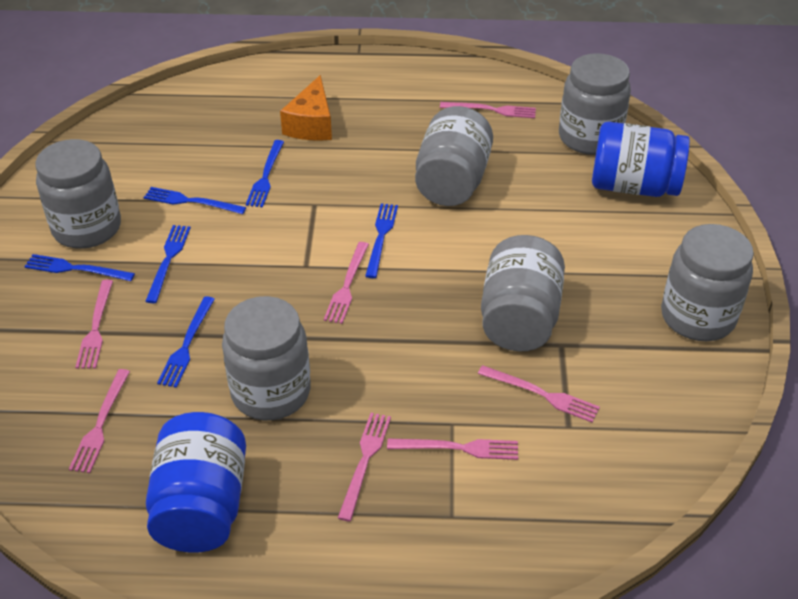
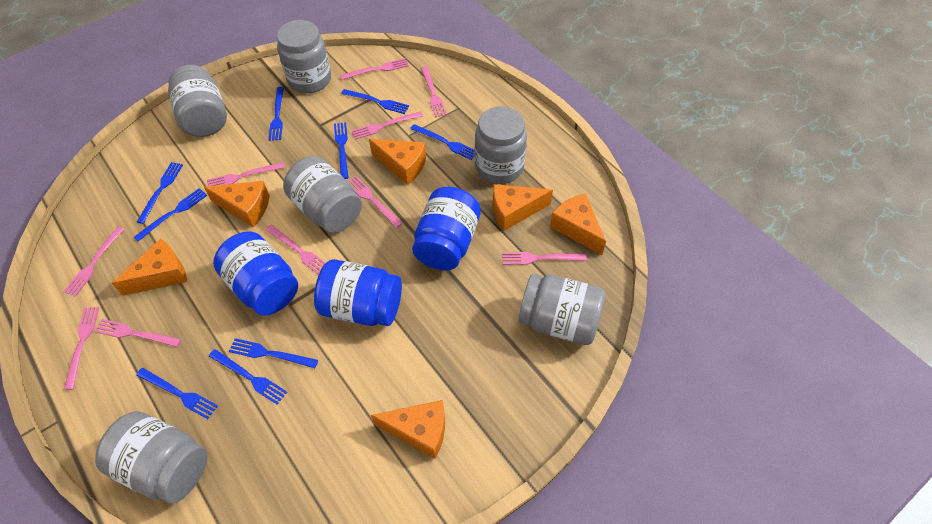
blue fork: [24,254,135,281] [143,187,246,214] [145,225,191,303] [157,296,215,388] [246,140,284,207] [365,203,398,278] = 6 -> [134,188,207,241] [136,368,218,419] [137,162,183,224] [209,349,287,405] [229,338,318,368] [268,87,284,141] [334,122,349,179] [341,89,409,114] [410,124,475,160] = 9
blue jar: [146,412,246,553] [592,122,690,197] = 2 -> [213,231,298,316] [314,259,402,326] [412,187,481,270] = 3
orange cheese: [280,75,332,141] = 1 -> [112,239,187,296] [204,181,270,227] [369,139,426,185] [371,400,445,459] [493,184,553,231] [550,194,606,255] = 6
pink fork: [69,369,130,473] [75,280,113,369] [324,242,369,324] [338,413,391,522] [387,438,518,460] [440,102,536,118] [478,365,600,422] = 7 -> [63,227,124,297] [64,307,99,390] [94,319,181,347] [207,162,285,186] [266,224,325,275] [340,58,409,80] [348,176,402,228] [351,111,423,140] [421,67,447,117] [502,252,587,265] = 10

